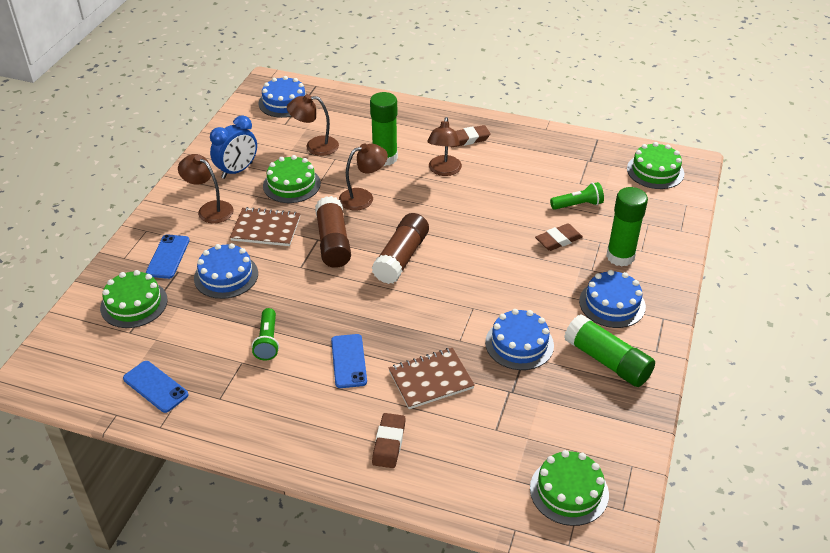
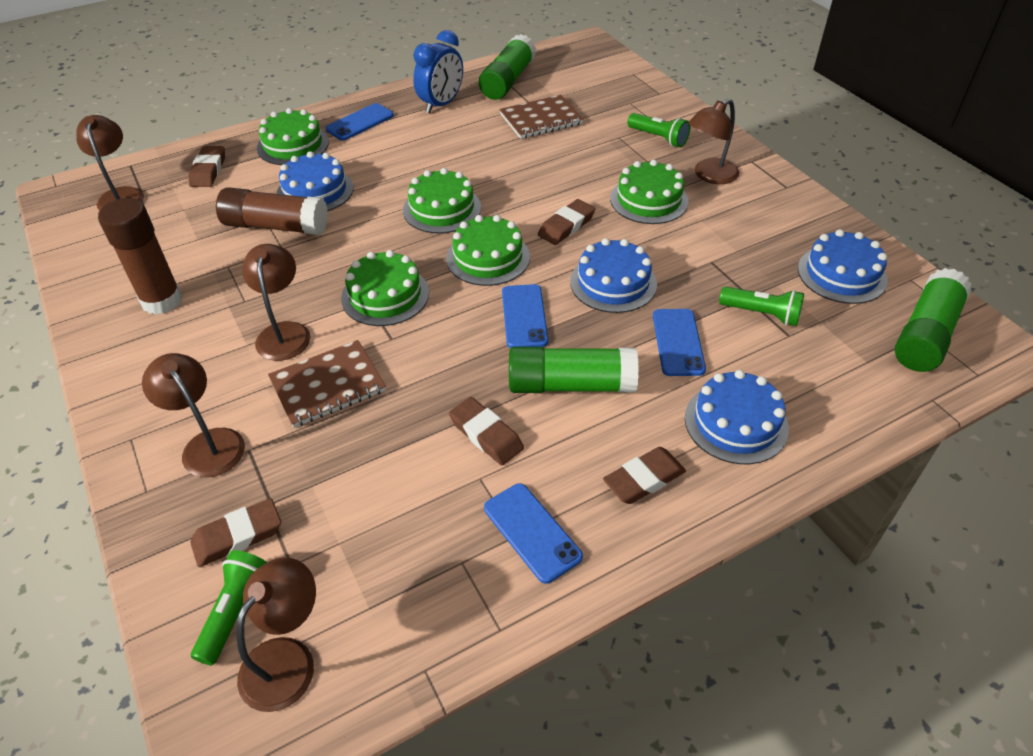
blue phone: [123,361,188,413] [146,234,190,279] [331,334,367,388] = 3 -> [325,103,394,141] [484,483,583,584] [502,284,548,348] [653,309,706,376] = 4
brown eraser: [372,413,406,468] [450,125,491,147] [535,223,583,251] = 3 -> [188,146,225,187] [190,498,281,567] [449,397,524,465] [538,199,595,245] [603,447,686,504] = 5
brown lamp: [178,154,234,223] [287,94,339,156] [339,143,388,210] [427,117,462,176] = 4 -> [76,115,144,211] [142,353,245,477] [236,557,316,712] [242,244,310,361] [689,99,739,184] = 5
green cake: [100,270,168,328] [263,155,321,203] [530,450,609,526] [627,142,684,189] = 4 -> [257,108,329,165] [341,250,429,326] [403,168,481,233] [446,215,530,286] [610,160,688,224] = 5
green flashlight: [252,308,279,361] [550,182,604,210] = 2 -> [191,550,267,665] [628,113,690,147] [719,287,804,326] = 3

